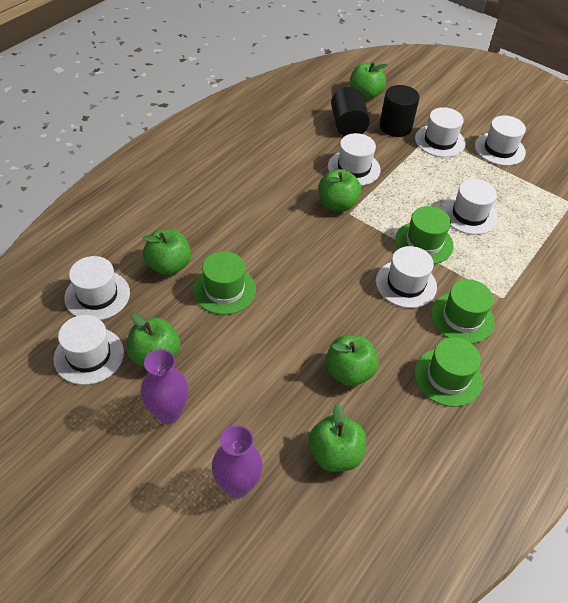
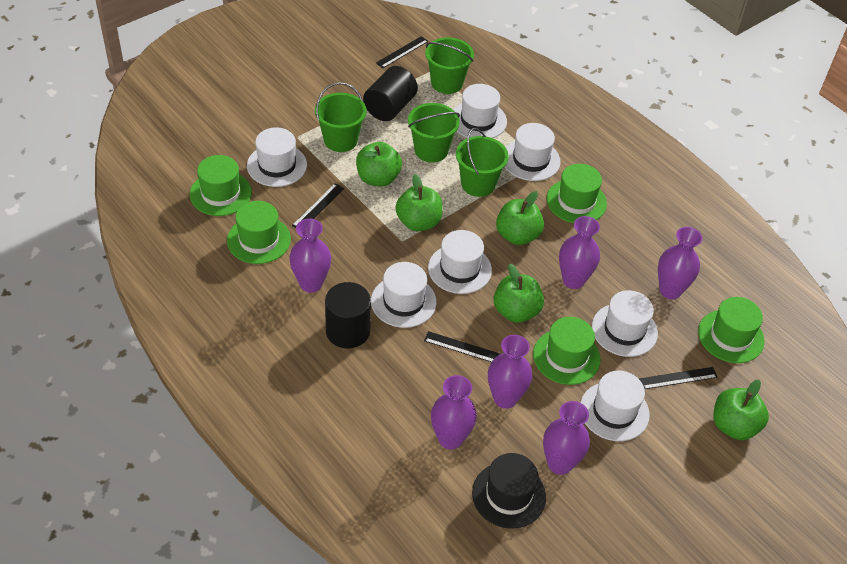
black hat: none = 0 -> [472,453,546,529] = 1
black ruler: none = 0 -> [292,184,344,228] [376,36,428,68] [424,331,500,362] [639,367,718,389] = 4
green apple: [127,313,181,367] [143,229,191,275] [309,403,366,472] [318,169,361,211] [325,335,379,386] [350,62,388,100] = 6 -> [356,142,402,187] [395,174,443,231] [494,264,544,323] [496,191,544,245] [714,380,769,440] = 5
green bucket: none = 0 -> [315,82,366,152] [408,103,460,163] [425,37,474,94] [456,128,509,197] = 4
green hat: [193,251,256,315] [395,206,454,264] [414,337,483,407] [431,279,495,344] = 4 -> [189,155,252,216] [227,201,291,264] [533,317,601,385] [547,164,607,223] [698,297,765,363] = 5
purple vase: [141,349,189,424] [212,425,263,498] = 2 -> [289,218,331,293] [431,375,477,449] [488,335,532,409] [543,401,590,475] [559,216,600,289] [658,227,702,299] = 6

